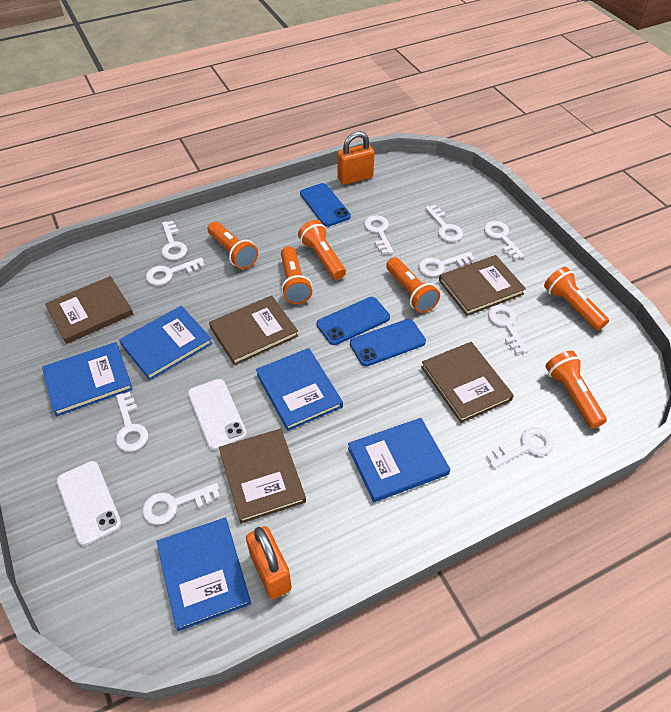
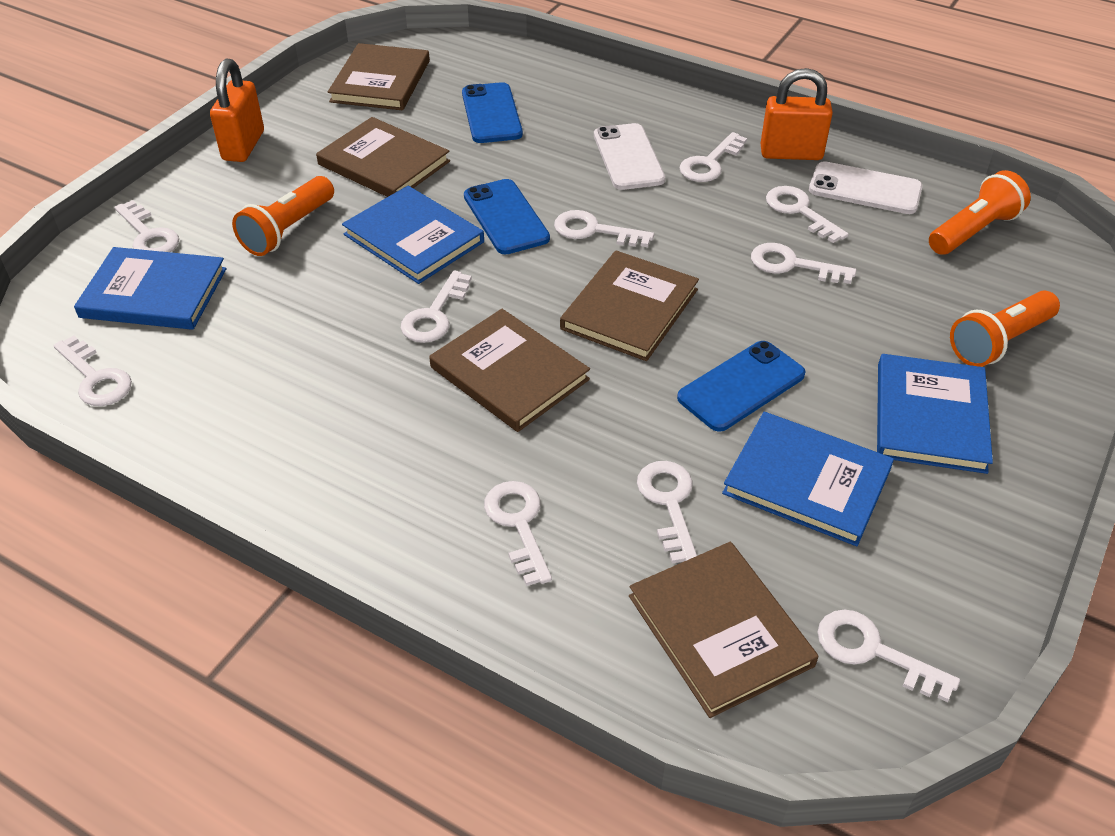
blue book: [42,342,133,417] [119,306,213,380] [157,518,251,631] [256,348,343,431] [348,418,450,502] = 5 -> [74,247,226,330] [342,186,484,284] [722,412,894,546] [877,354,993,474] = 4
orange flashlight: [208,221,258,269] [281,246,312,304] [298,220,346,280] [386,257,440,313] [544,267,609,331] [546,351,607,429] = 6 -> [232,176,334,256] [929,170,1031,255] [950,291,1060,367] = 3

